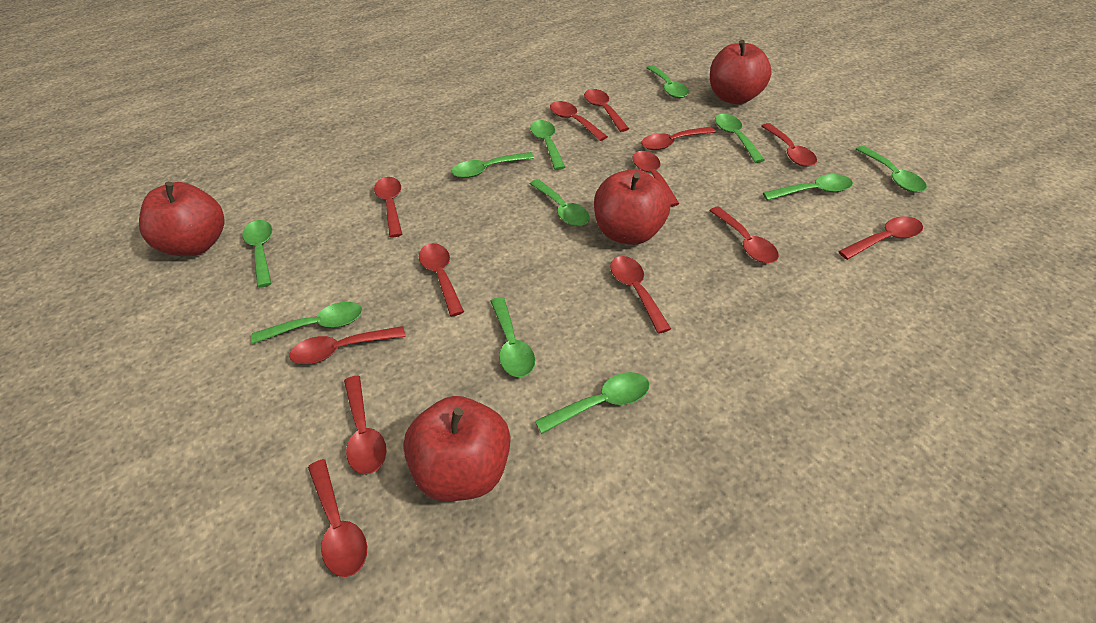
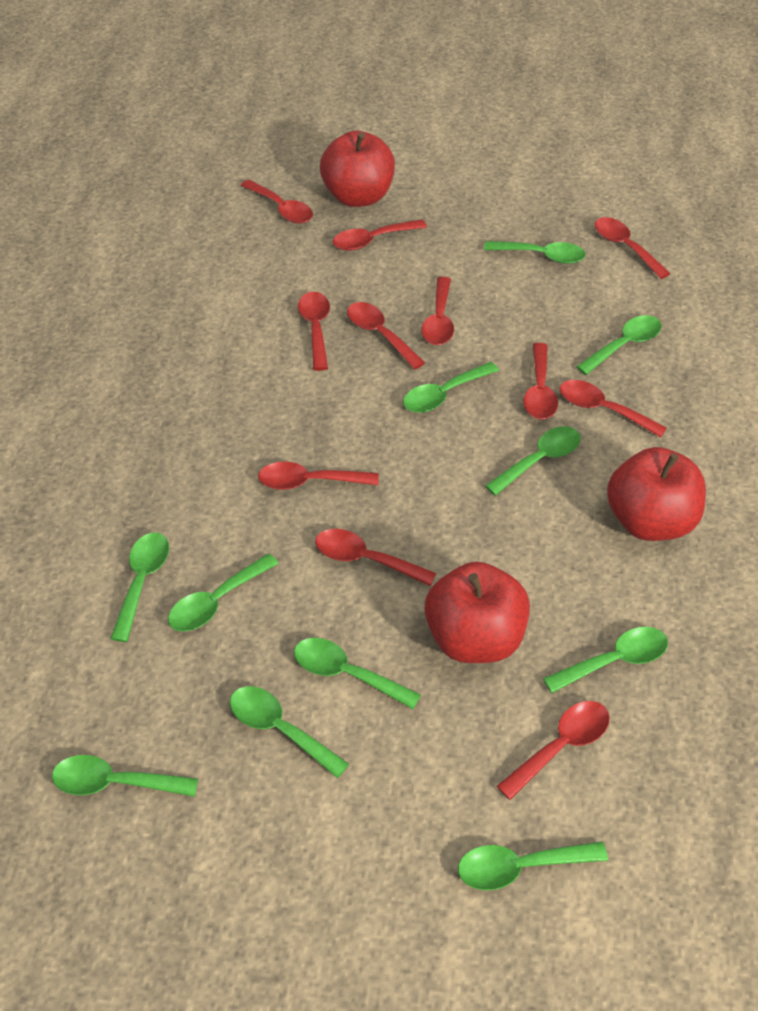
red apple: [139,182,225,256] [403,396,511,501] [594,169,670,245] [710,40,772,104] = 4 -> [320,131,395,207] [425,562,530,663] [607,447,706,541] = 3
red spoon: [289,326,405,364] [308,459,367,577] [344,376,387,474] [374,177,402,237] [419,243,464,317] [550,101,608,141] [584,89,629,132] [610,256,671,333] [632,151,679,207] [641,126,716,150] [709,207,779,263] [761,123,817,167] [838,216,923,260] = 13 -> [241,180,313,224] [258,461,379,490] [298,292,330,371] [315,529,436,586] [333,219,427,251] [347,302,425,370] [421,277,454,345] [497,701,610,800] [523,343,558,419] [559,380,667,437] [595,217,671,279] = 11

